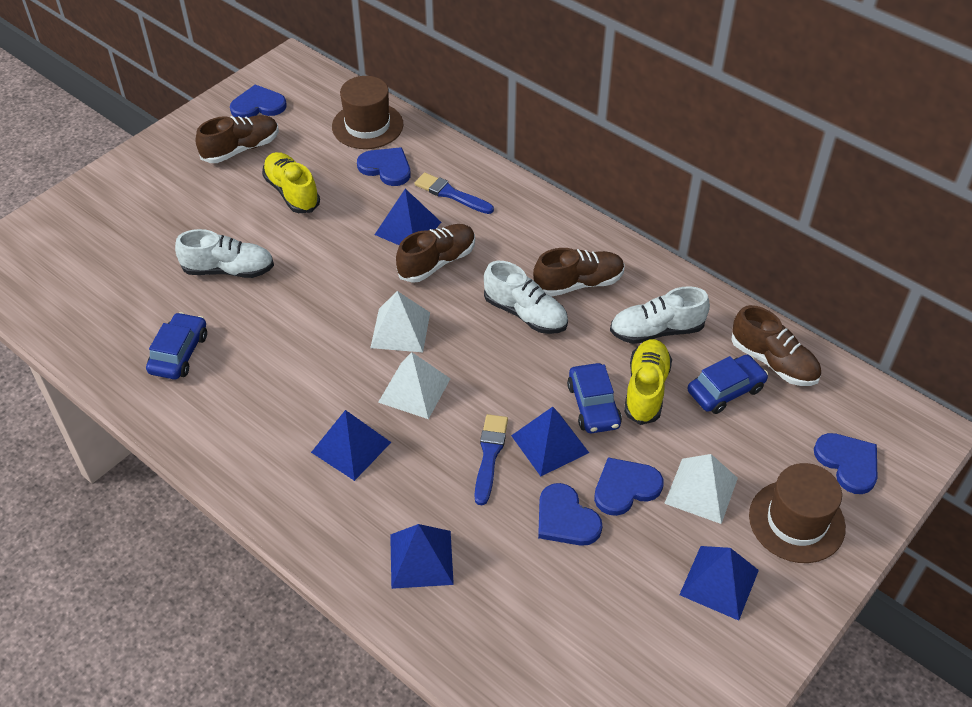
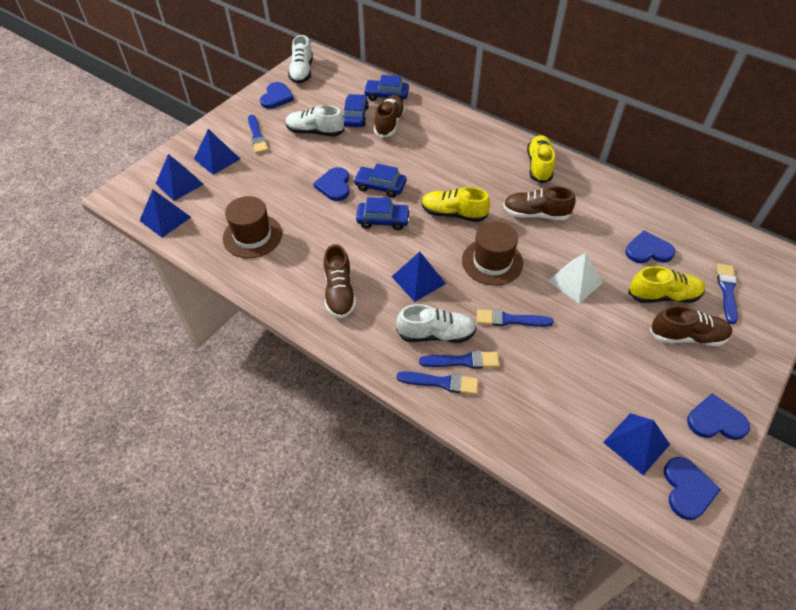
blue brush: [414,172,494,214] [475,414,508,506] = 2 -> [248,115,268,153] [397,371,478,395] [419,351,500,369] [477,309,554,327] [717,264,738,324] = 5
blue car: [146,312,207,379] [567,363,622,433] [687,355,768,414] = 3 -> [343,94,369,127] [353,164,406,198] [356,197,410,230] [363,75,409,101] = 4
white pyramid: [370,291,430,352] [378,352,451,419] [664,454,738,524] = 3 -> [548,253,603,304] = 1
yellow shoe: [262,152,320,213] [624,339,672,425] = 2 -> [422,187,490,222] [527,135,555,183] [628,266,705,303] = 3

